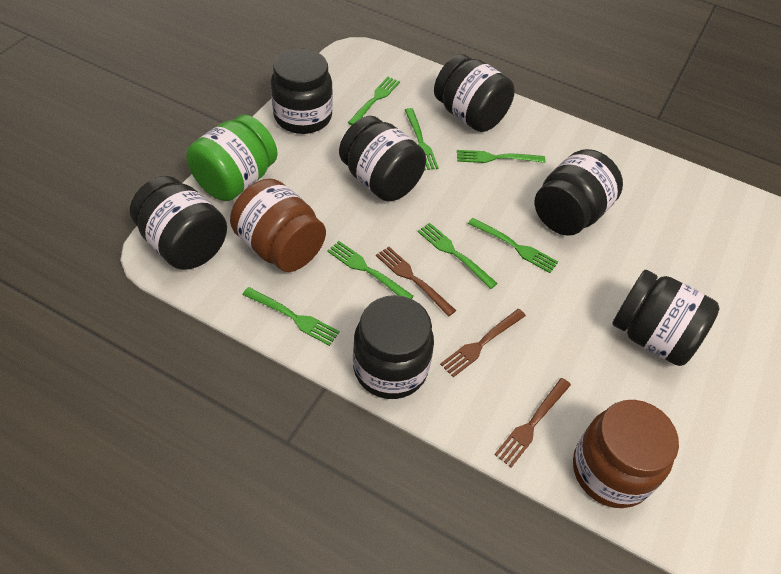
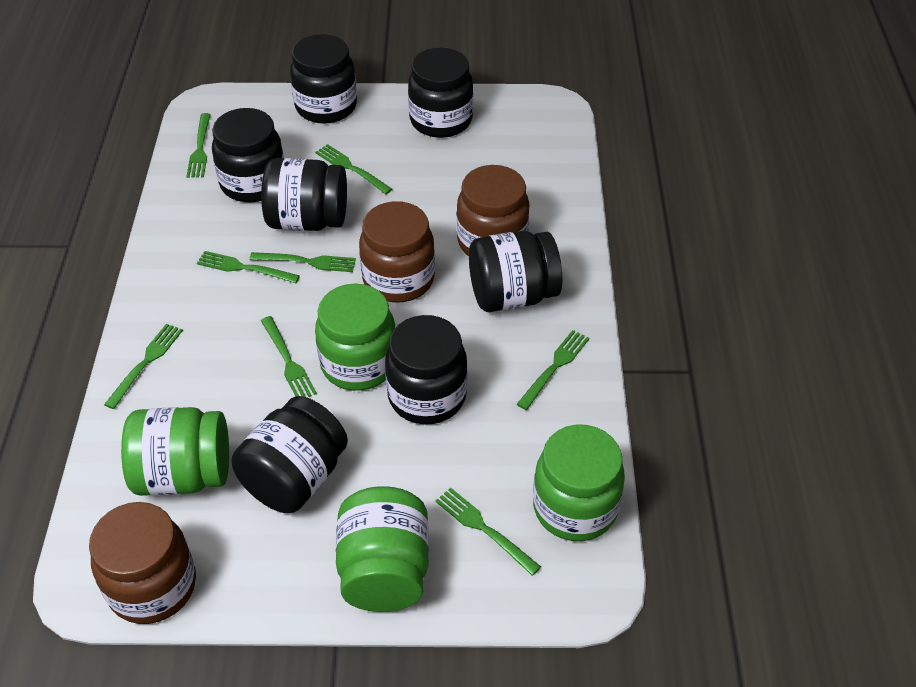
brown fork: [376,246,456,316] [440,309,526,377] [494,378,571,468] = 3 -> none = 0
brown jar: [230,178,326,272] [573,400,679,508] = 2 -> [89,502,196,624] [359,201,435,303] [456,165,530,256] = 3
green fork: [242,287,340,346] [327,241,414,299] [348,77,400,125] [405,108,439,170] [418,223,498,289] [457,150,545,163] [468,218,558,273] = 7 -> [104,324,183,409] [186,113,211,178] [197,251,300,283] [250,252,356,272] [261,316,317,397] [315,144,392,194] [435,487,541,576] [517,330,589,410] = 8
green jar: [186,115,278,201] = 1 -> [121,407,229,496] [315,284,395,391] [336,486,429,612] [533,424,625,541] = 4

